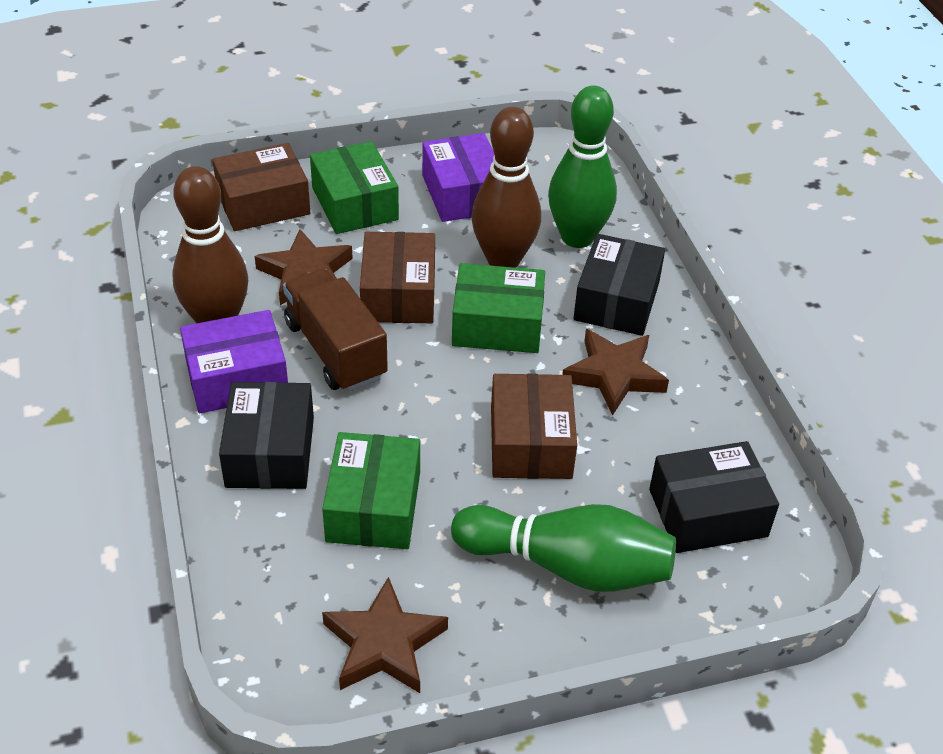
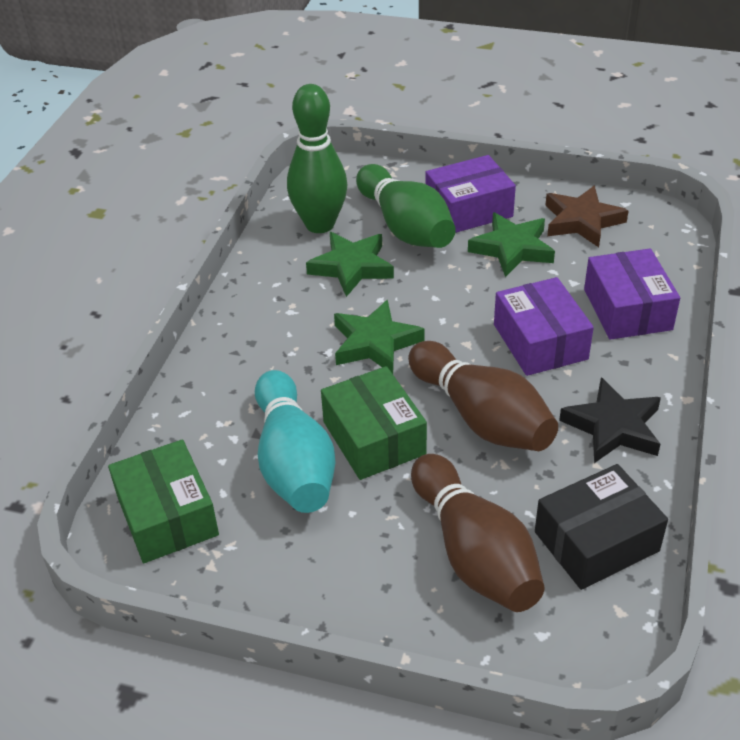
black box: [219,382,314,489] [573,234,665,336] [649,441,779,553] = 3 -> [535,464,668,590] = 1
black star: none = 0 -> [559,377,661,463] = 1
brown box: [212,143,310,231] [360,232,435,323] [491,374,577,479] = 3 -> none = 0
brown star: [255,229,353,305] [322,577,448,693] [562,329,669,416] = 3 -> [545,186,629,247] = 1
brown truck: [283,269,388,392] = 1 -> none = 0
green box: [310,141,399,234] [322,432,420,549] [452,263,545,353] = 3 -> [108,439,219,563] [321,366,427,480] = 2
green star: none = 0 -> [306,232,394,297] [334,300,425,374] [468,212,555,277] = 3
purple box: [180,310,288,414] [422,133,494,222] = 2 -> [425,155,516,233] [494,277,594,376] [584,248,680,340] = 3
turquoise bowling pin: none = 0 -> [255,370,336,513] = 1

